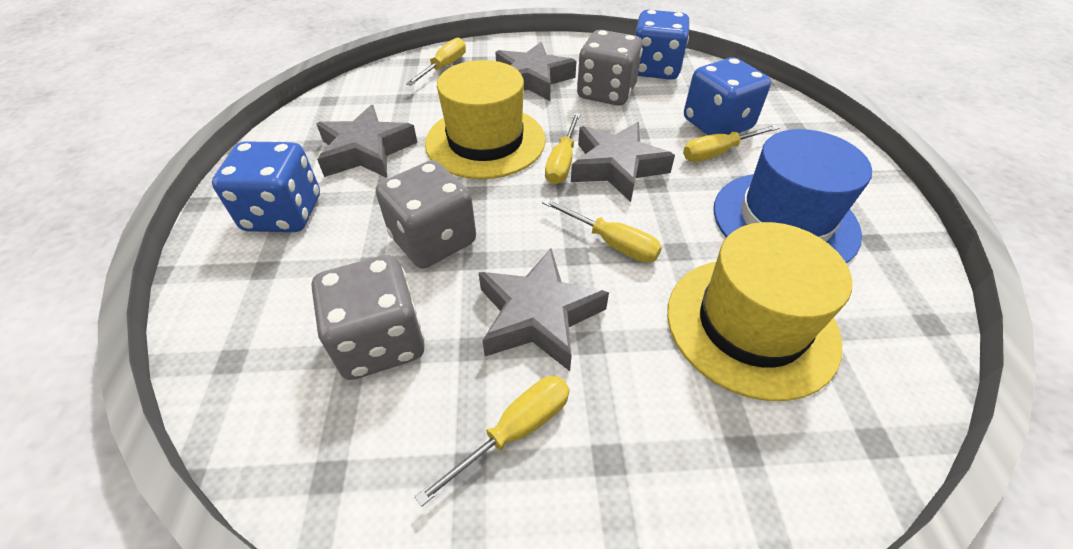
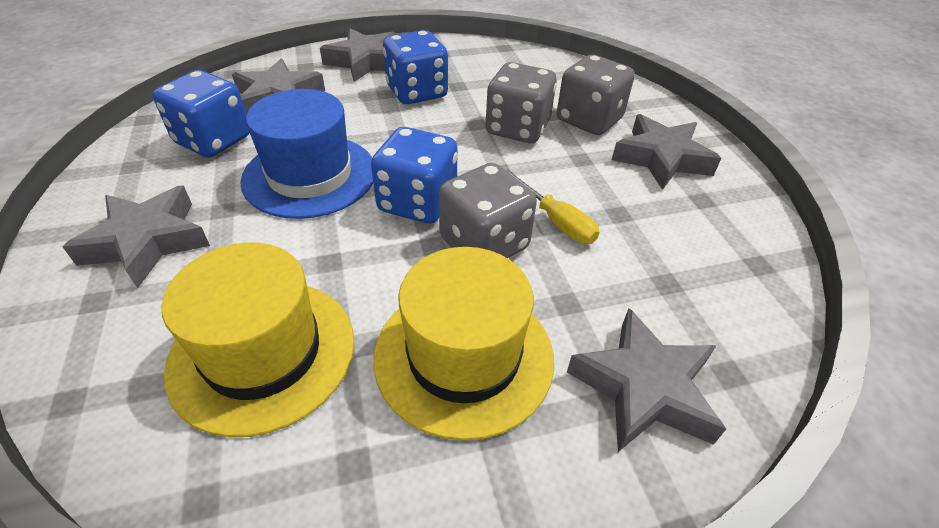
grey star: [316,105,418,178] [478,248,609,371] [495,42,576,101] [571,122,675,202] = 4 -> [62,185,210,289] [232,59,325,115] [320,28,396,82] [567,308,726,452] [612,114,721,190] = 5
yellow screwdriver: [406,38,466,86] [415,376,570,507] [542,198,662,263] [545,113,581,184] [683,125,779,162] = 5 -> [507,170,599,244] = 1

